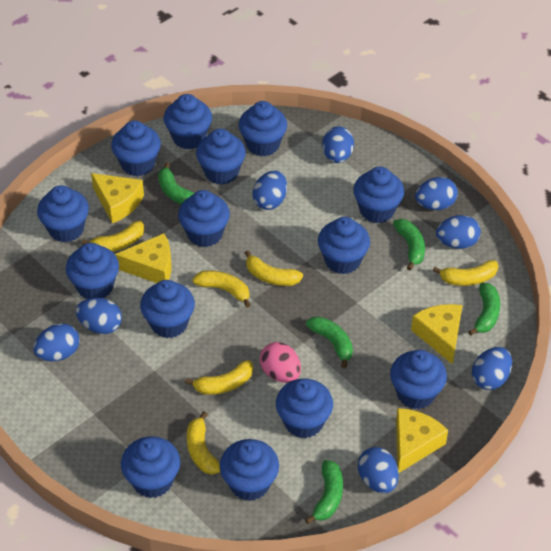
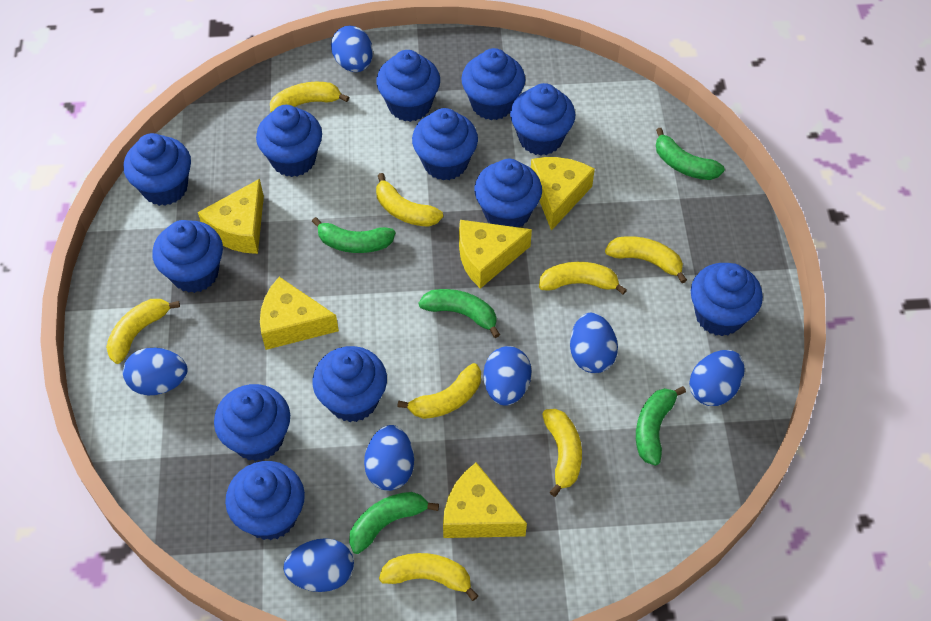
blue cupcake: [37,185,89,242] [66,243,119,299] [111,120,161,176] [121,436,180,498] [140,280,195,338] [164,94,212,149] [178,190,230,247] [196,129,246,185] [220,439,279,501] [239,101,287,156] [276,378,333,438] [318,217,370,274] [353,167,404,223] [390,350,447,409] = 14 -> [124,133,191,206] [152,220,223,293] [214,384,290,461] [225,461,305,540] [256,105,322,177] [312,346,387,422] [376,50,440,122] [412,108,478,180] [461,48,525,120] [474,159,542,228] [510,83,575,155] [691,263,763,336] = 12
blue egg: [33,323,80,361] [76,298,122,334] [252,171,287,210] [322,126,354,163] [358,447,399,494] [415,177,458,210] [436,215,481,249] [472,347,512,390] = 8 -> [123,348,188,396] [283,538,354,592] [331,25,373,72] [364,425,414,491] [483,346,532,406] [570,313,618,373] [689,350,745,406] = 7
pink egg: [260,342,301,383] = 1 -> none = 0
yellow banana: [82,221,144,252] [185,360,253,395] [187,411,220,475] [192,270,251,308] [245,250,303,286] [433,260,498,286] = 6 -> [106,299,180,364] [270,82,349,112] [376,173,443,227] [379,553,478,601] [397,363,481,419] [539,262,627,295] [542,409,582,497] [605,236,687,283] = 8
yellow cheese: [91,173,144,223] [115,233,171,283] [396,408,448,473] [411,304,463,365] = 4 -> [198,179,264,254] [260,277,339,350] [443,463,527,538] [459,220,532,289] [531,157,595,231] = 5

